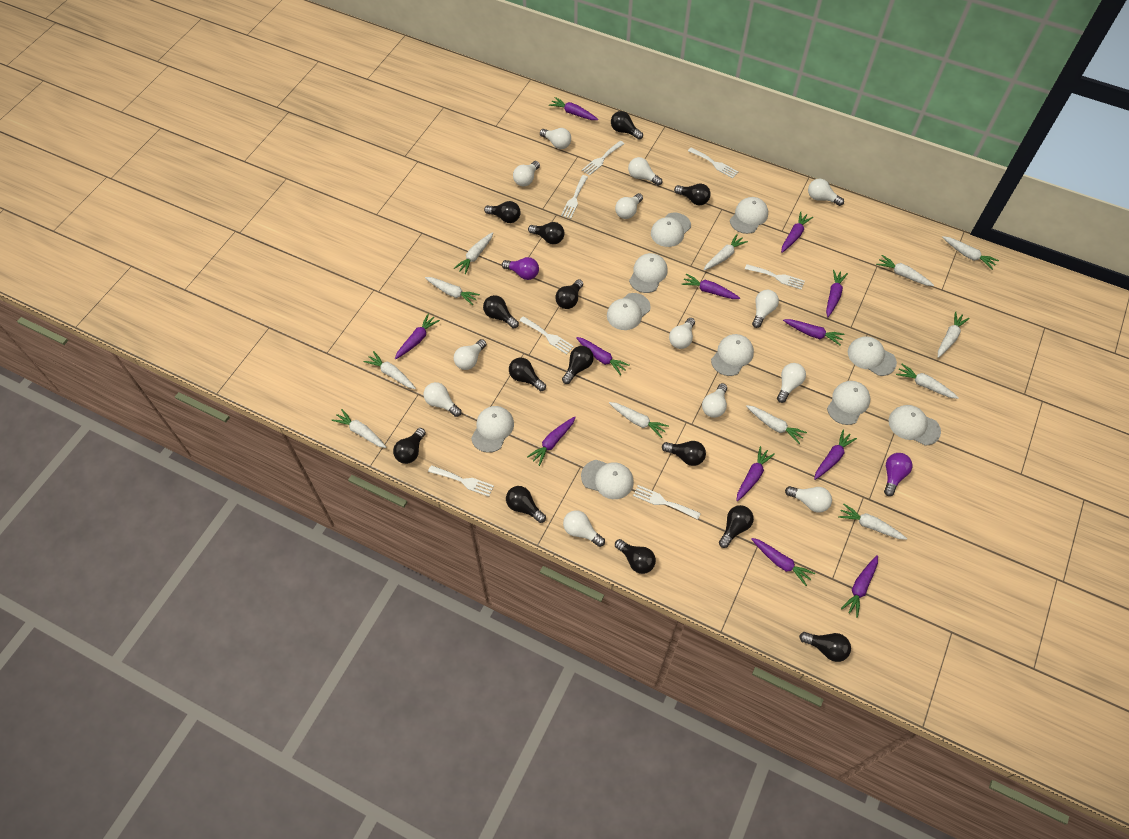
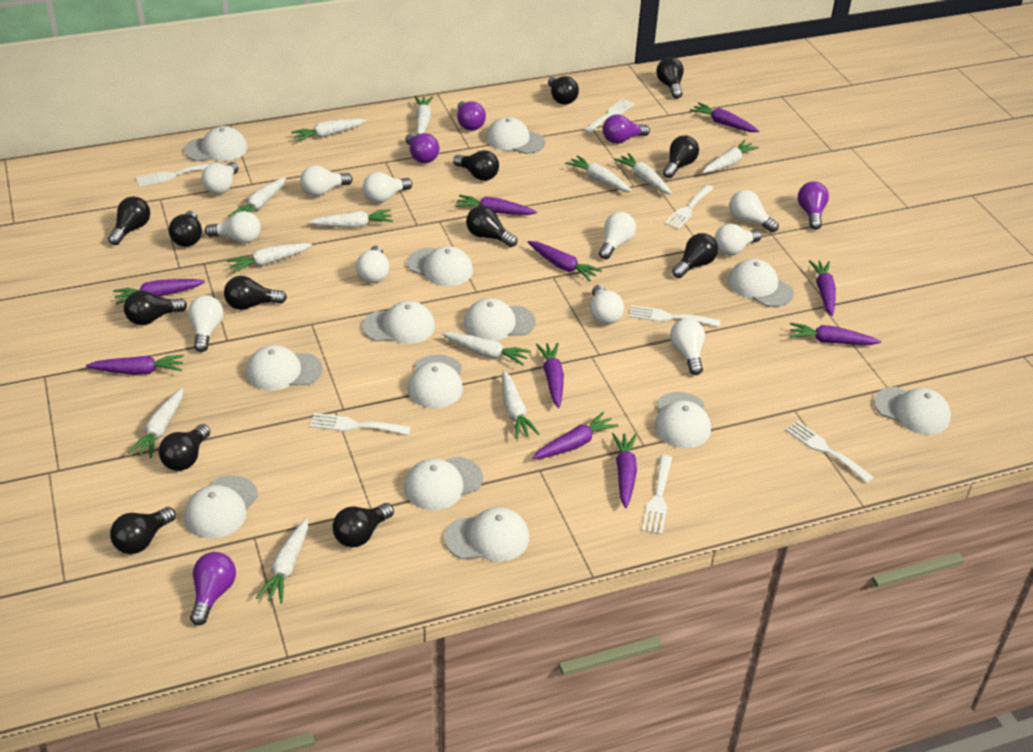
black light bulb: [393,428,426,464] [483,295,519,328] [484,201,521,223] [506,486,546,523] [509,358,546,391] [528,222,564,244] [555,279,583,309] [562,346,594,384] [611,111,643,140] [615,539,656,574] [662,441,706,466] [674,184,711,205] [719,505,754,548] [799,632,851,662] = 14 -> [108,196,150,245] [110,507,176,554] [124,291,187,325] [159,424,210,471] [169,211,202,247] [224,276,287,310] [332,503,394,547] [453,150,499,181] [466,206,517,247] [548,76,579,105] [656,57,684,99] [663,135,699,178] [672,233,718,278] = 13
purple carrot: [395,314,440,360] [527,417,576,466] [549,97,598,120] [576,337,630,375] [681,274,740,299] [736,446,775,501] [751,538,815,586] [781,212,813,252] [783,319,845,346] [814,430,857,480] [826,270,848,317] [841,555,878,618] = 12 -> [86,355,184,375] [113,279,205,304] [455,195,537,215] [528,241,602,281] [532,412,618,459] [536,343,564,408] [612,433,637,508] [690,102,759,132] [790,323,881,345] [809,260,836,316] = 10
purple light bulb: [502,257,539,280] [884,453,912,496] = 2 -> [190,552,236,626] [406,133,439,163] [457,101,486,130] [603,115,650,144] [798,181,829,230] = 5
white cap: [471,406,514,453] [581,460,634,499] [607,293,651,330] [629,253,668,293] [651,213,691,247] [711,334,754,376] [730,197,768,234] [827,381,870,425] [848,336,897,376] [889,405,941,446] = 10 -> [184,126,247,161] [184,475,258,538] [246,345,322,391] [362,301,435,344] [404,457,483,510] [407,246,473,286] [408,355,463,408] [444,507,529,562] [464,298,535,341] [486,117,545,154] [654,392,711,448] [728,259,794,307] [874,387,951,435] = 13
white light bulb: [424,382,461,417] [454,339,486,370] [513,161,540,186] [540,128,571,149] [563,510,605,547] [615,193,643,219] [628,157,662,186] [669,318,695,349] [702,383,727,418] [752,290,779,328] [777,363,806,403] [785,486,832,513] [808,179,844,206] = 13 -> [188,295,224,352] [201,162,239,194] [205,211,261,244] [300,165,353,196] [356,246,389,283] [363,172,412,203] [590,285,624,325] [599,212,636,259] [670,318,705,375] [714,224,761,256] [729,190,779,233] = 11

